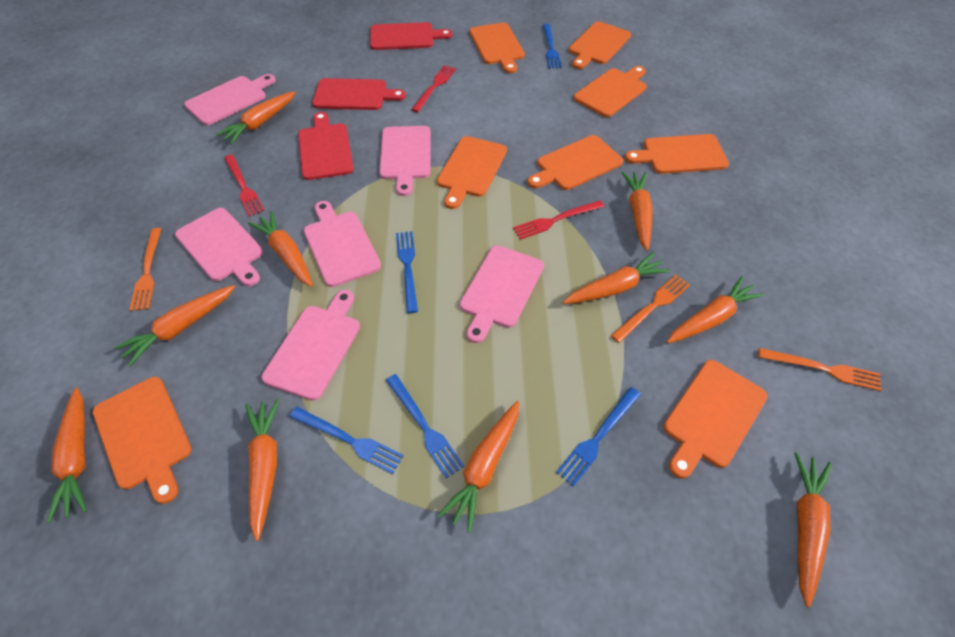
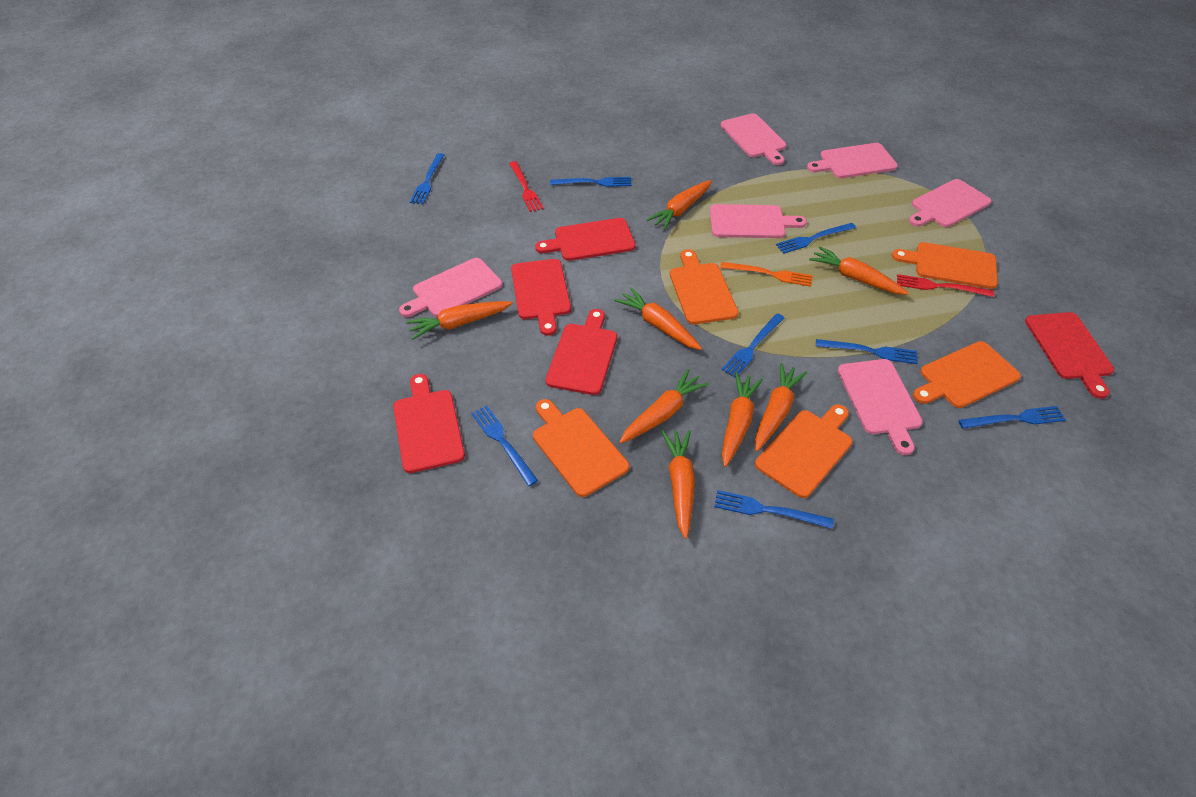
blue fork: [289,407,404,474] [386,374,464,478] [396,231,418,313] [543,24,562,68] [556,387,641,487] = 5 -> [410,153,444,204] [471,405,538,486] [550,177,632,187] [714,490,834,529] [721,313,784,378] [776,223,856,254] [816,339,918,364] [958,406,1066,429] = 8
orange carrot: [47,388,87,523] [114,285,235,367] [216,91,296,144] [246,399,279,541] [248,211,313,287] [437,401,519,533] [563,252,671,304] [621,172,653,251] [667,276,765,344] [794,452,832,608] = 10 -> [406,301,513,340] [614,287,702,350] [619,369,709,444] [647,180,712,230] [661,430,695,539] [722,372,763,467] [755,363,807,451] [809,246,909,295] = 8
orange cutting board: [93,377,191,504] [437,136,507,209] [469,23,525,73] [527,135,623,190] [569,21,631,69] [574,66,647,117] [625,134,729,174] [663,360,768,479] = 8 -> [533,399,629,497] [670,249,738,324] [755,404,852,498] [892,242,998,289] [913,341,1021,408] = 5
orange fork: [129,228,161,311] [611,275,690,343] [758,348,882,391] = 3 -> [720,262,812,287] = 1
red cutting board: [298,112,354,180] [312,78,406,110] [370,22,453,50] = 3 -> [393,374,465,473] [511,259,571,336] [535,218,636,261] [545,309,617,395] [1025,312,1114,399] = 5
red fork: [224,155,265,216] [411,65,456,112] [513,200,604,240] = 3 -> [509,161,543,212] [897,274,994,297] = 2

